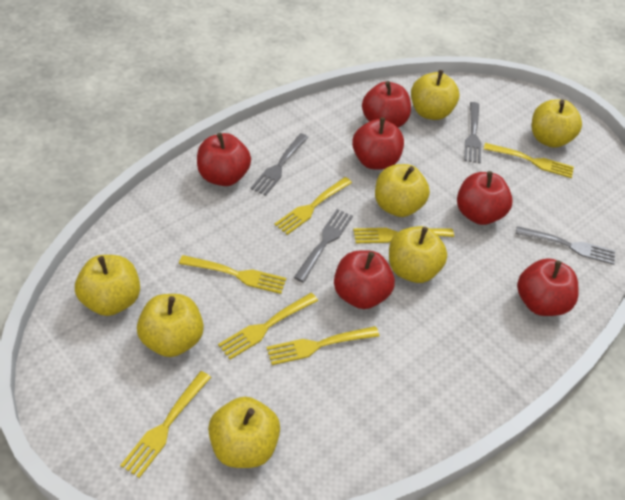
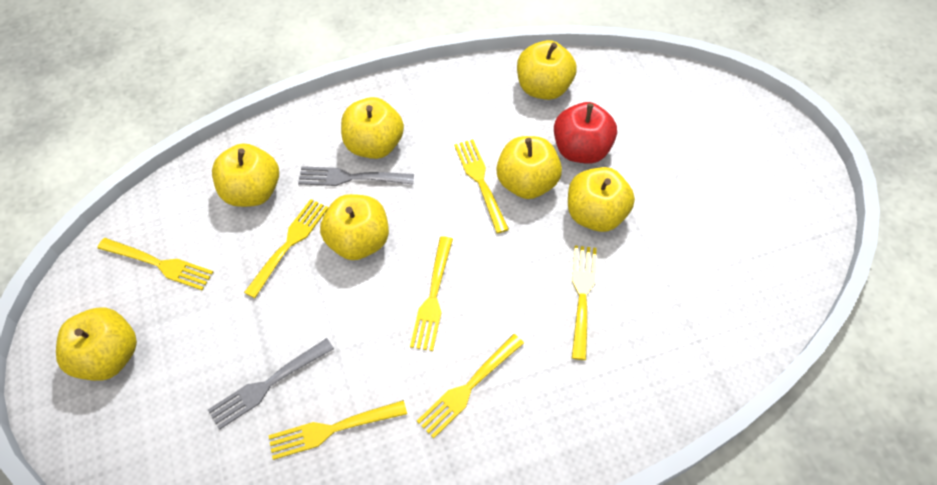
grey fork: [251,133,309,196] [294,209,353,282] [464,102,481,163] [516,226,615,265] = 4 -> [208,338,334,430] [298,166,414,186] = 2
red apple: [197,133,251,186] [334,250,395,309] [352,118,404,169] [362,81,411,128] [457,171,513,225] [517,259,578,316] = 6 -> [554,102,617,164] = 1

